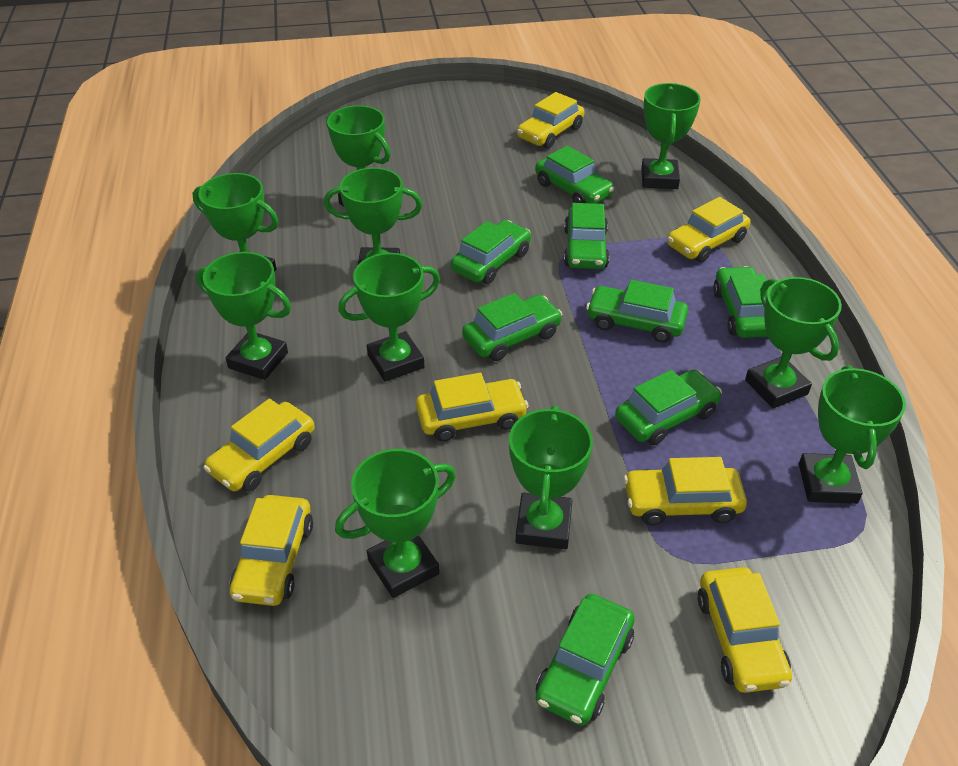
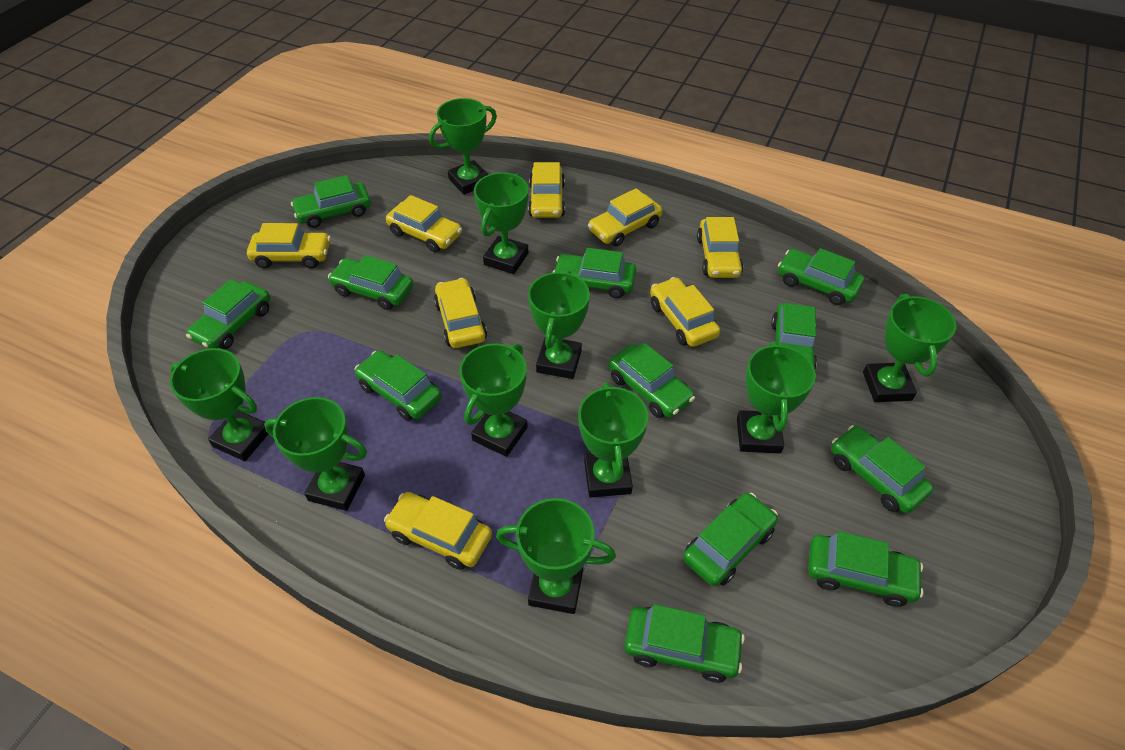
green car: [451,220,531,284] [462,293,562,361] [535,146,614,204] [536,594,635,726] [564,203,610,269] [586,280,688,343] [615,370,722,445] [713,266,770,338] = 8 -> [186,279,270,350] [291,175,371,228] [328,255,413,310] [355,350,442,421] [552,248,636,298] [608,342,695,418] [624,604,745,683] [683,493,778,586] [771,303,817,369] [778,248,864,305] [808,531,924,607] [831,425,933,513] = 12
yellow car: [203,399,315,492] [230,495,313,606] [416,373,529,442] [517,92,584,149] [623,457,747,526] [667,197,750,263] [697,567,792,693] = 7 -> [247,223,331,268] [384,492,492,570] [386,195,462,252] [434,278,487,348] [528,162,565,218] [588,188,663,247] [650,277,720,347] [697,217,743,278] = 8

